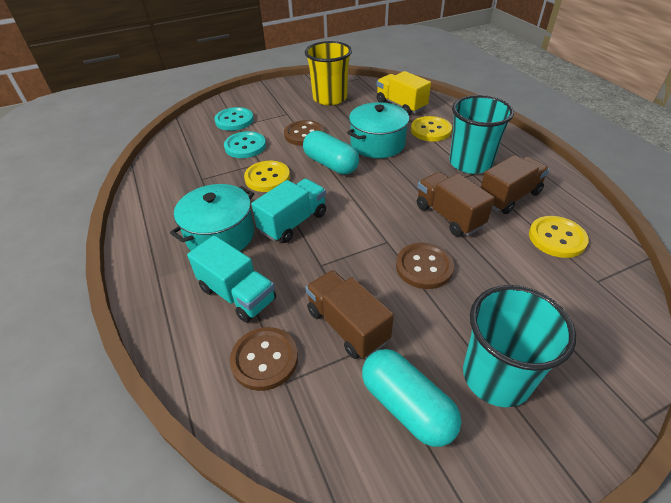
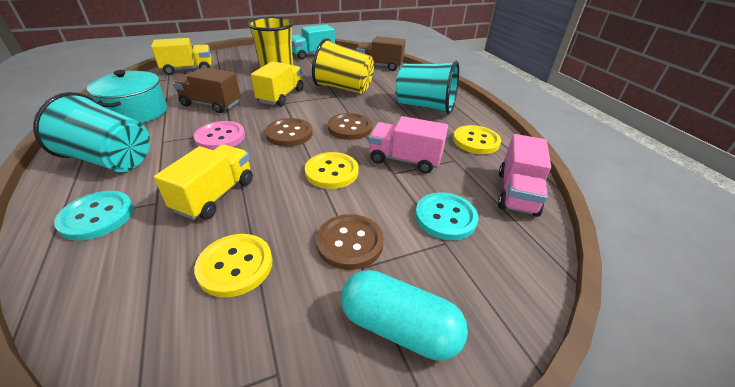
brown truck: [305,270,394,359] [417,172,495,236] [481,155,549,214] = 3 -> [173,67,240,113] [356,36,406,71] = 2
pink button: none = 0 -> [194,121,245,150] = 1
pink truck: none = 0 -> [368,116,448,173] [498,134,551,217] = 2
turquoise capsule: [303,131,359,174] [362,349,462,447] = 2 -> [341,270,468,361] = 1
turquoise pot: [170,184,254,251] [347,102,409,158] = 2 -> [87,70,167,123] = 1
turquoise truck: [187,235,276,323] [251,179,326,243] = 2 -> [292,24,335,60] = 1
yellow cup: [305,41,352,105] = 1 -> [247,17,294,68] [312,38,374,94] = 2
yellow truck: [377,71,431,115] = 1 -> [151,38,212,75] [154,144,253,220] [251,61,303,106] = 3

